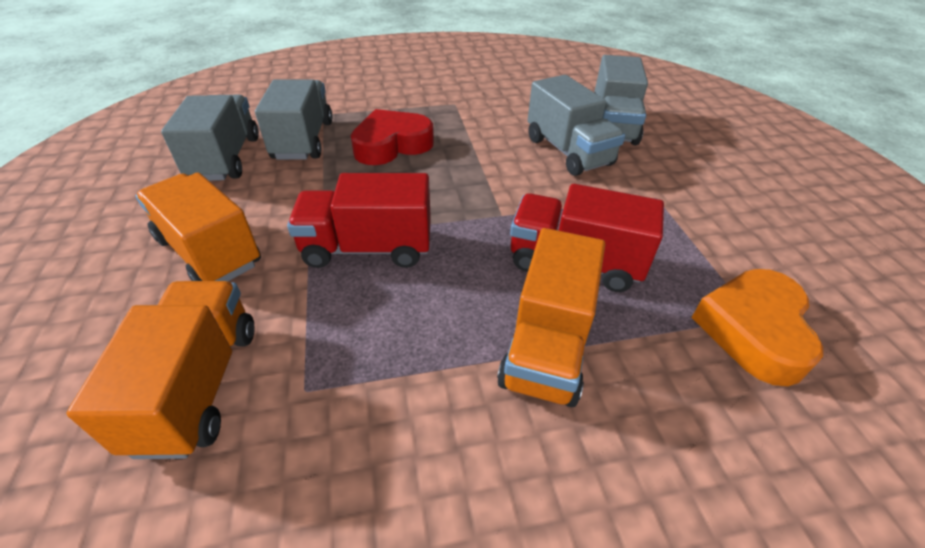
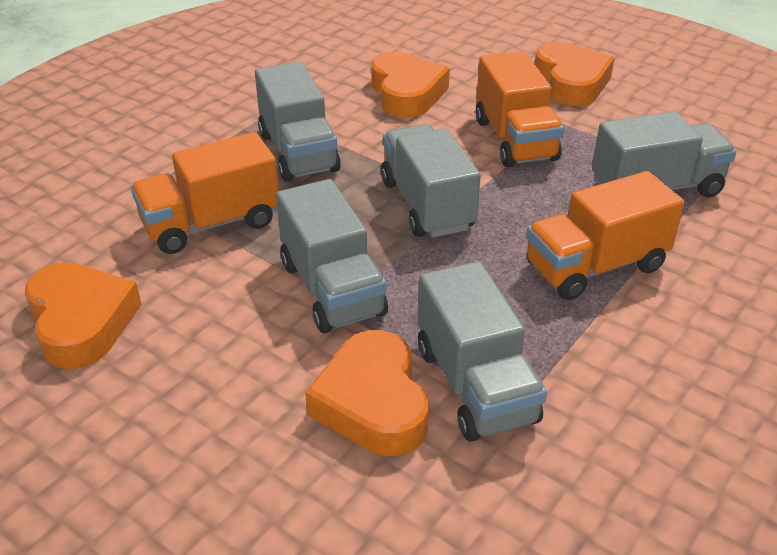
grey truck: [161,95,259,181] [255,79,332,160] [528,75,625,176] [594,55,648,145] = 4 -> [255,62,341,182] [276,179,388,333] [381,124,481,238] [418,261,547,442] [592,111,737,197] = 5
orange heart: [691,269,823,386] = 1 -> [25,262,142,369] [305,330,429,456] [371,52,450,118] [534,42,615,106] = 4
red heart: [350,109,434,165] = 1 -> none = 0
red truck: [287,173,431,268] [510,184,664,292] = 2 -> none = 0

